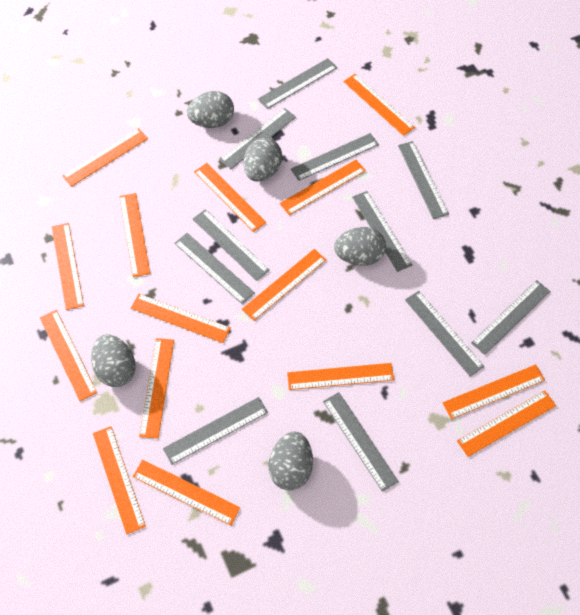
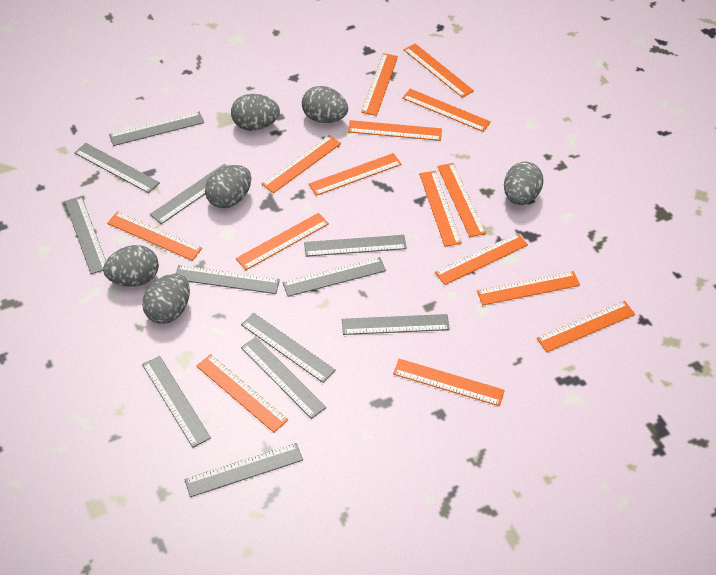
grey egg: [91,334,136,387] [187,91,234,128] [243,138,282,181] [269,431,313,491] [334,227,386,266] = 5 -> [103,245,159,287] [142,274,190,324] [205,165,251,208] [231,94,280,131] [302,86,348,123] [504,162,543,205] = 6
grey ruler: [163,397,268,465] [174,233,255,304] [193,209,270,281] [220,108,296,169] [258,58,337,109] [291,133,379,181] [323,392,399,492] [352,191,413,272] [398,141,449,219] [405,291,484,376] [471,280,551,355] = 11 -> [65,197,106,274] [74,143,160,193] [109,112,204,146] [142,356,211,448] [150,164,227,224] [176,265,280,294] [184,443,303,497] [241,313,336,383] [241,337,326,419] [282,257,386,297] [304,235,407,257] [342,314,450,335] = 12

